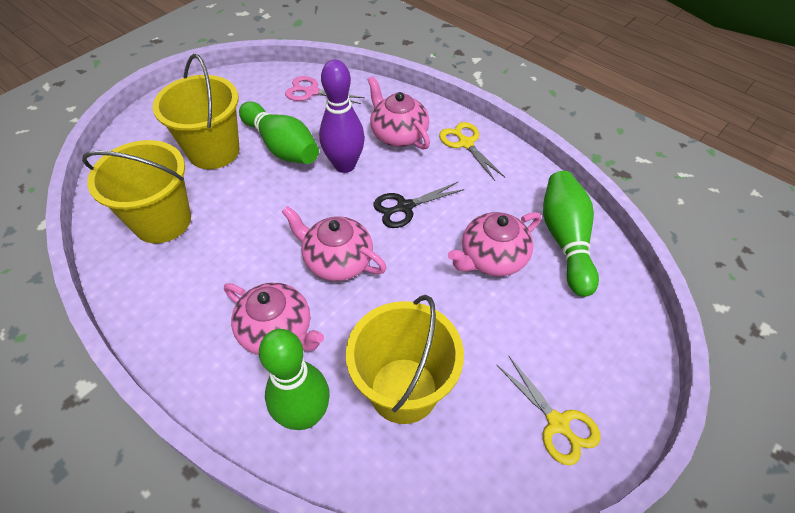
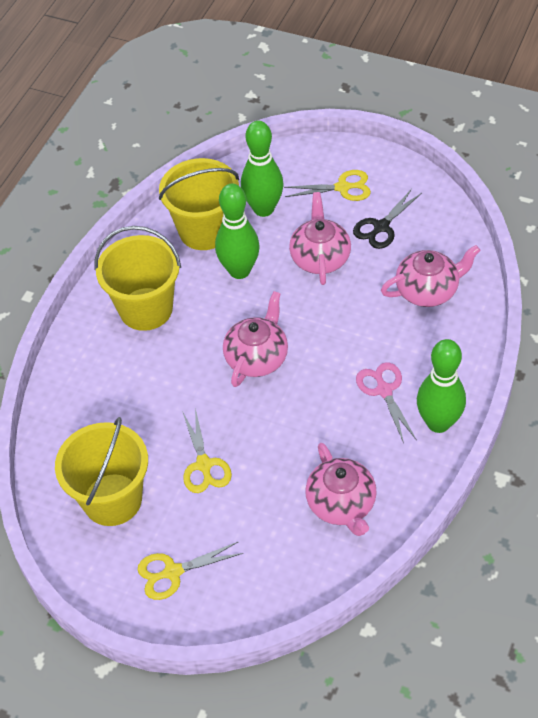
purple bowling pin: [319,59,365,173] = 1 -> none = 0
yellow scissors: [439,122,505,181] [496,355,601,466] = 2 -> [138,542,243,600] [182,408,232,493] [284,170,371,201] = 3

